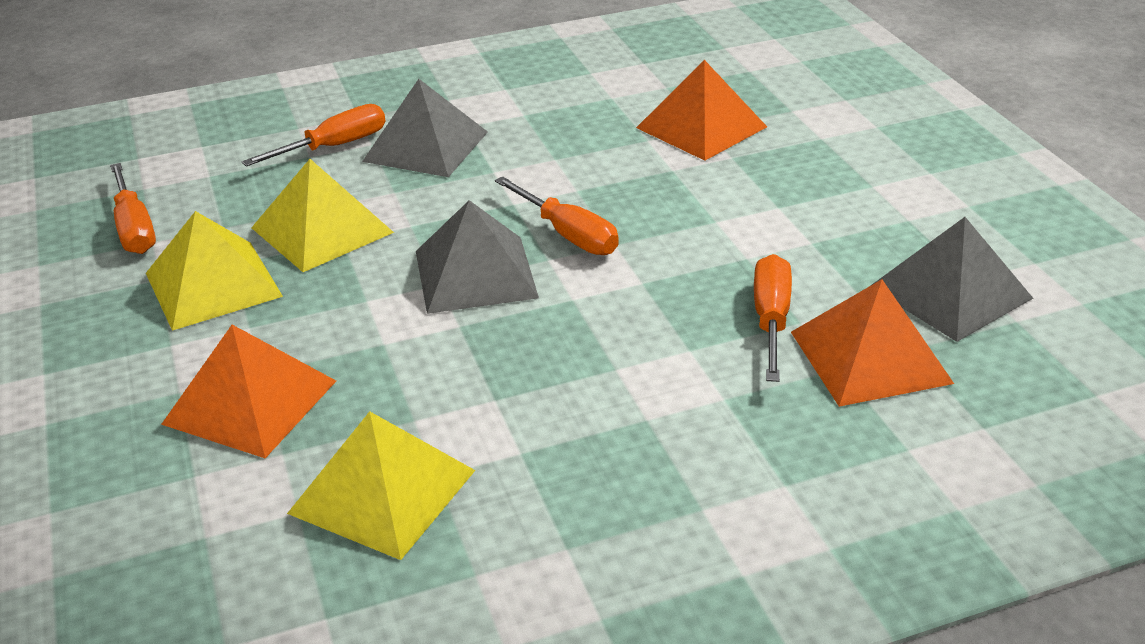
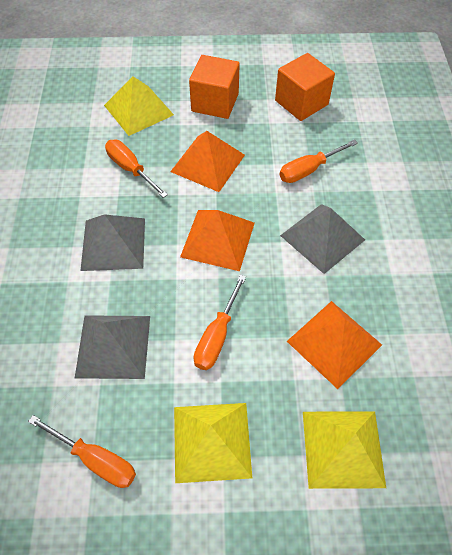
orange cube: none = 0 -> [189,55,240,119] [275,53,335,121] = 2

